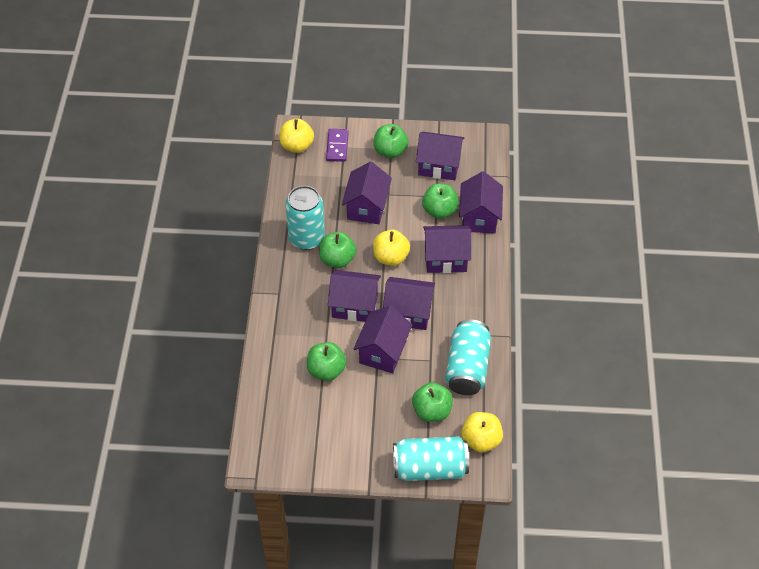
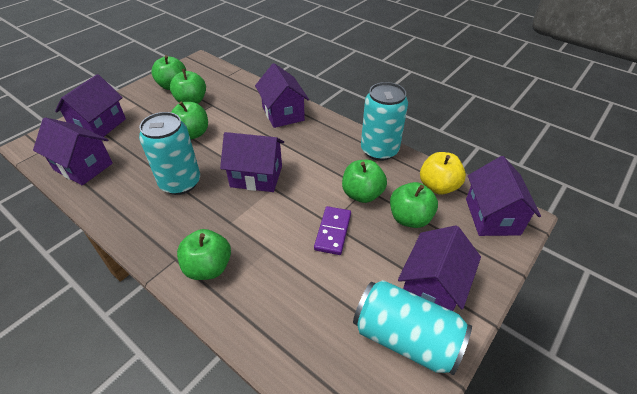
green apple: [307,342,346,381] [319,232,356,268] [374,124,409,158] [412,382,453,422] [422,184,459,219] = 5 -> [151,55,186,90] [170,69,206,104] [171,101,208,140] [177,229,231,280] [342,160,387,203] [390,182,438,228] = 6
purple house: [328,270,381,322] [342,162,392,224] [354,306,412,373] [383,277,435,330] [416,132,464,180] [423,225,471,273] [459,171,503,234] = 7 -> [33,117,113,186] [55,74,126,137] [220,132,284,192] [255,63,309,128] [398,225,481,311] [466,156,541,236] = 6
yellow apple: [279,119,314,153] [373,230,410,266] [461,412,503,453] = 3 -> [420,152,466,195] = 1

